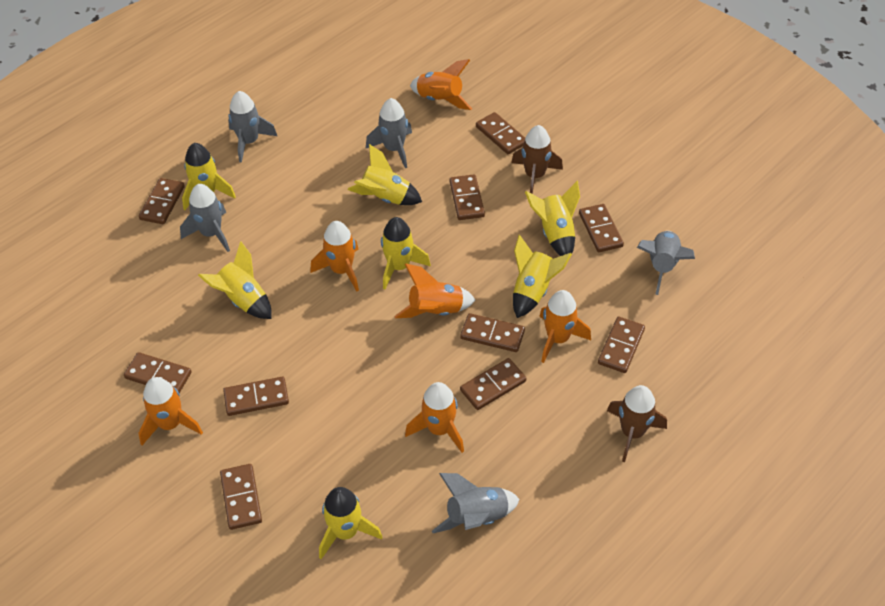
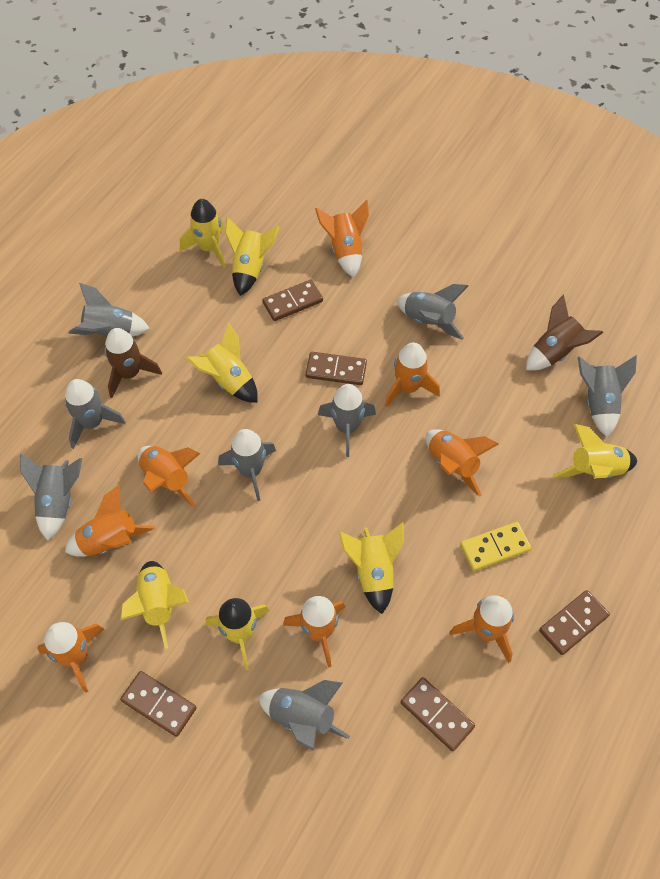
brown domino: [124,352,192,393] [139,178,185,224] [220,464,262,530] [223,377,289,416] [450,174,485,220] [460,313,525,352] [460,358,526,410] [476,112,525,154] [579,204,624,252] [598,317,645,373] = 10 -> [120,671,196,737] [262,280,323,321] [305,352,367,385] [400,677,475,751] [539,590,610,655] = 5
grey rocket: [180,184,230,252] [228,91,277,162] [366,98,412,168] [432,473,520,533] [637,231,695,295] = 5 -> [20,454,82,541] [65,379,126,449] [69,283,150,336] [218,429,276,501] [258,680,350,751] [318,384,376,457] [397,284,468,340] [578,355,637,437] = 8
orange rocket: [139,377,203,445] [310,221,359,292] [394,264,475,318] [405,382,464,453] [410,59,472,110] [539,290,591,363] = 6 -> [37,622,104,693] [65,485,155,557] [138,446,201,508] [283,596,345,668] [315,200,369,278] [385,342,440,408] [426,429,499,497] [449,595,514,663] = 8
yellow domino: none = 0 -> [460,522,531,571] = 1

